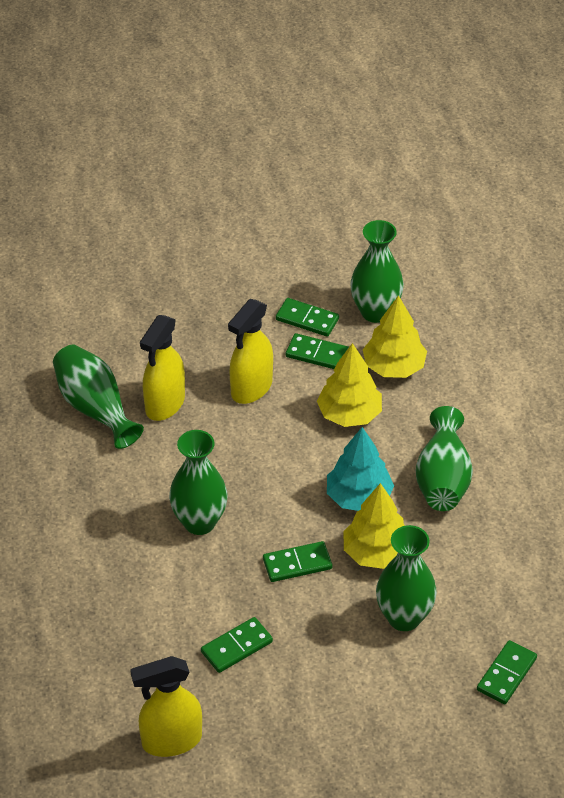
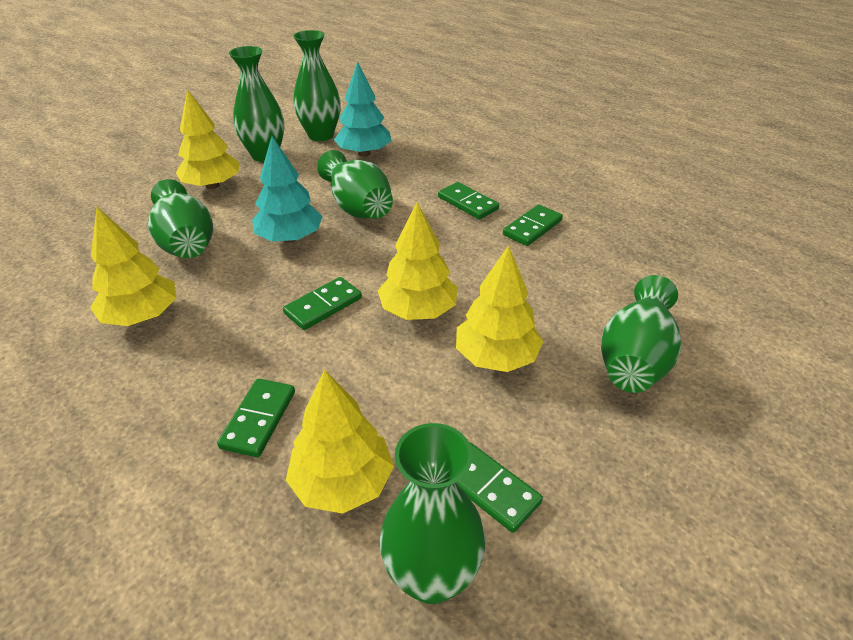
green vase: [53,344,144,449] [169,430,227,535] [350,220,404,323] [376,525,437,631] [416,406,473,511] = 5 -> [148,179,213,258] [229,46,284,162] [293,30,341,141] [317,150,393,219] [379,423,485,604] [601,275,681,393] = 6
turquoise tree: [327,427,394,511] = 1 -> [252,136,323,243] [334,61,391,156] = 2
yellow spray bottle: [130,656,202,757] [140,315,185,421] [228,299,273,404] = 3 -> none = 0
yellow tree: [317,343,382,427] [343,483,405,569] [363,295,427,378] = 3 -> [90,207,176,326] [176,89,239,189] [286,369,394,514] [378,202,458,320] [456,245,543,372] = 5

